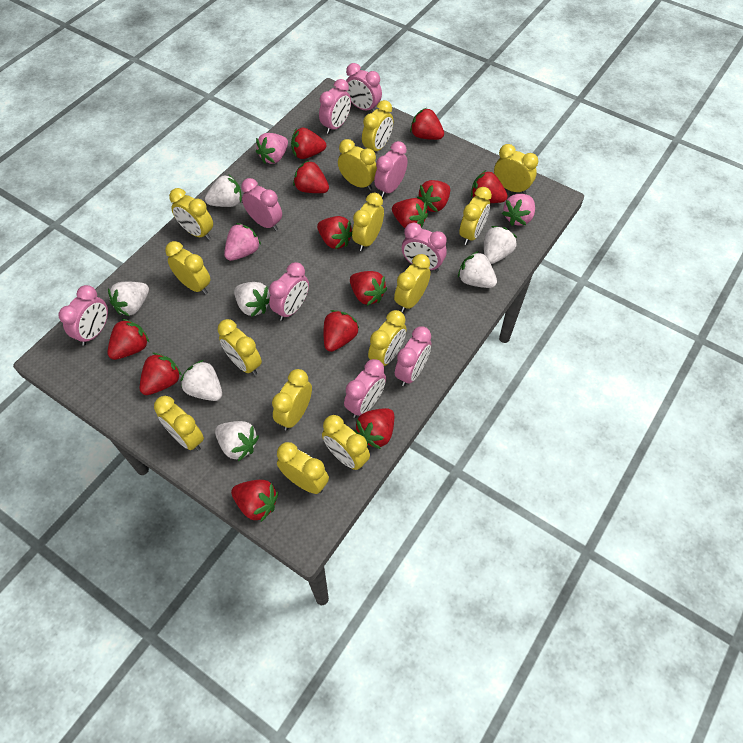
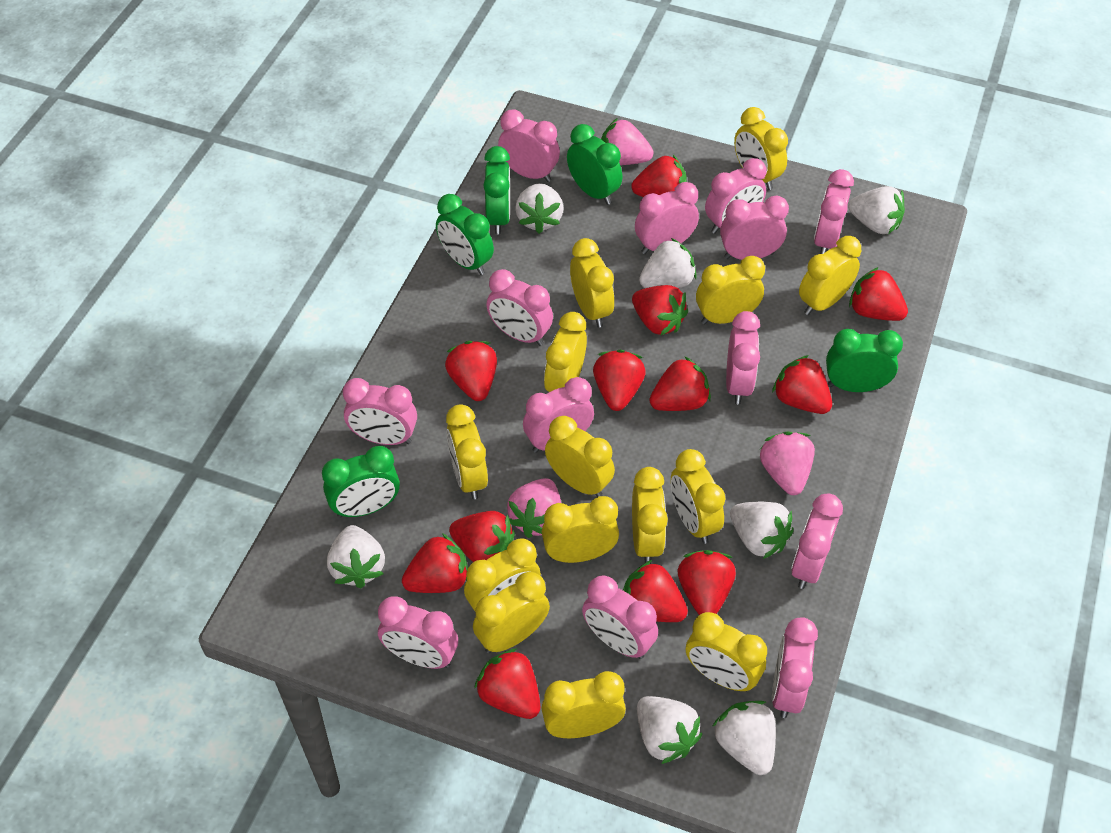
green clock: none = 0 -> [322,446,400,518] [436,194,494,275] [483,146,510,234] [567,124,622,205] [826,329,903,392] = 5
pink clock: [58,285,108,346] [241,178,282,231] [269,262,309,321] [319,79,351,134] [344,359,386,418] [345,63,382,111] [374,141,407,198] [395,326,431,386] [402,223,447,272] = 9 -> [343,378,417,445] [378,596,458,669] [486,269,553,346] [498,109,560,182] [523,377,594,453] [582,575,658,659] [635,182,699,254] [705,158,767,234] [720,196,789,260] [726,311,760,404] [772,617,818,718] [791,494,843,589] [814,169,854,254] = 13
red strawberry: [107,319,149,360] [140,353,182,395] [231,480,278,522] [291,128,326,159] [293,160,329,193] [317,216,352,249] [324,310,359,352] [350,271,387,306] [354,408,394,449] [392,198,428,228] [410,108,444,140] [417,180,450,212] [471,170,508,203] = 13 -> [402,533,468,593] [445,341,497,401] [449,511,515,562] [474,648,540,719] [593,350,646,411] [623,560,688,622] [631,155,687,197] [632,285,688,336] [649,356,711,411] [678,550,736,615] [772,355,832,414] [849,267,908,321] = 12

